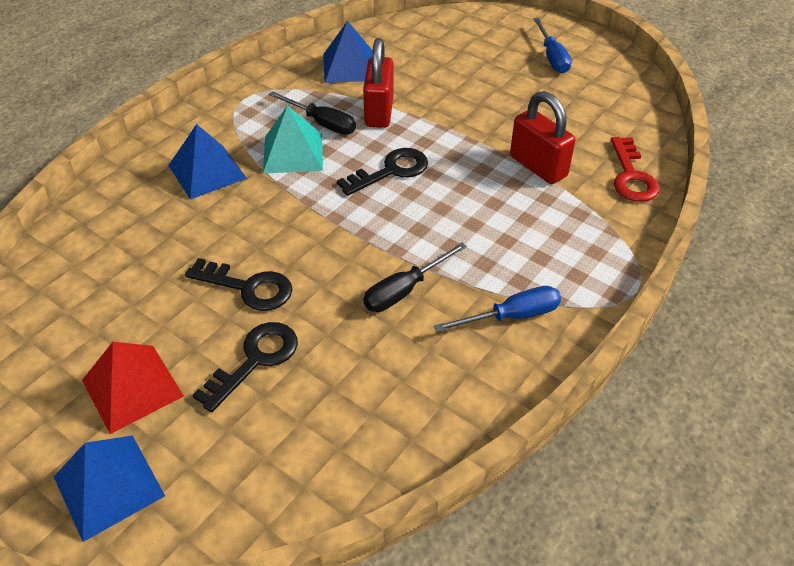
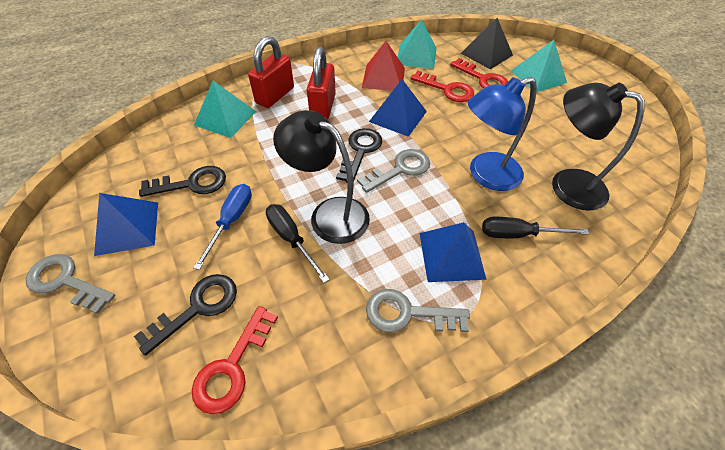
black lamp: none = 0 -> [273,110,370,244] [552,83,645,211] = 2
black pyramid: none = 0 -> [461,18,513,69] = 1
blue lamp: none = 0 -> [468,77,537,191] = 1
blue screwdriver: [434,286,561,332] [533,18,572,73] = 2 -> [193,184,252,270] = 1
grey key: none = 0 -> [26,254,115,314] [357,149,430,193] [366,289,470,333] = 3
red key: [611,137,660,202] = 1 -> [192,306,278,414] [410,71,474,102] [450,58,508,89] = 3
turquoise pyramid: [263,105,323,174] = 1 -> [194,81,256,138] [398,19,437,69] [511,40,567,92] = 3

